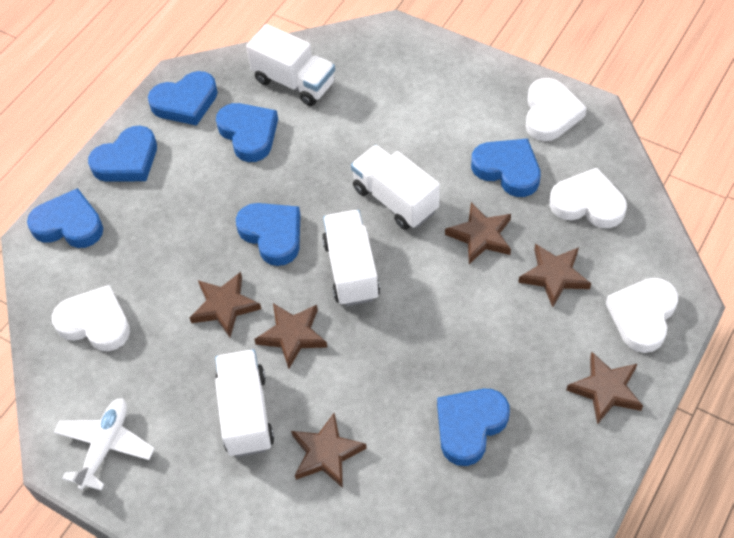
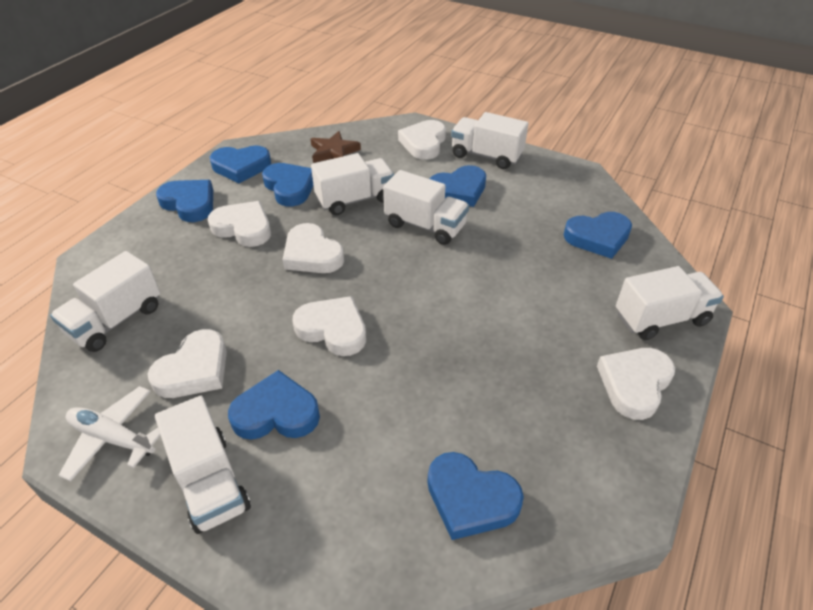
brown star: [190,272,261,337] [254,303,328,369] [291,413,367,488] [445,202,511,264] [518,244,591,307] [566,352,643,425] = 6 -> [311,131,361,163] = 1
white heart: [52,285,130,351] [526,78,587,141] [549,168,627,228] [606,278,678,353] = 4 -> [148,329,227,398] [208,201,271,247] [282,223,344,273] [292,296,366,356] [398,120,446,160] [597,348,675,420] = 6
white truck: [215,349,274,457] [246,24,335,106] [322,210,380,306] [351,145,440,230] = 4 -> [50,251,160,352] [155,396,251,534] [311,153,394,215] [383,170,469,245] [451,112,529,169] [616,266,724,340] = 6

